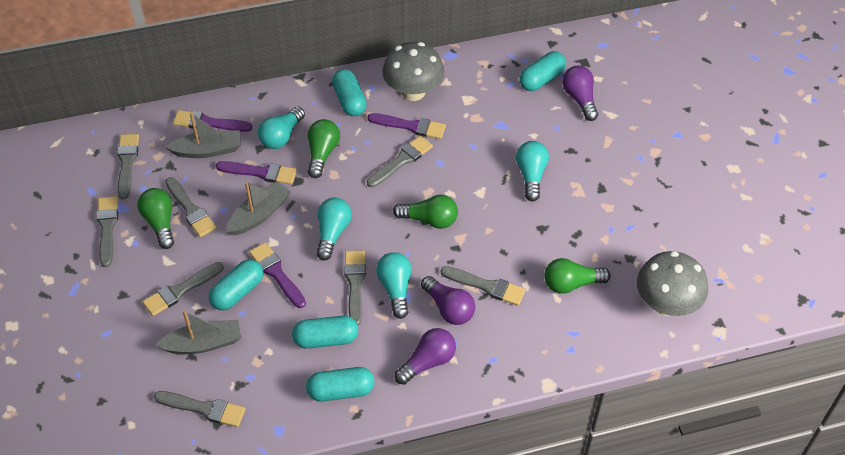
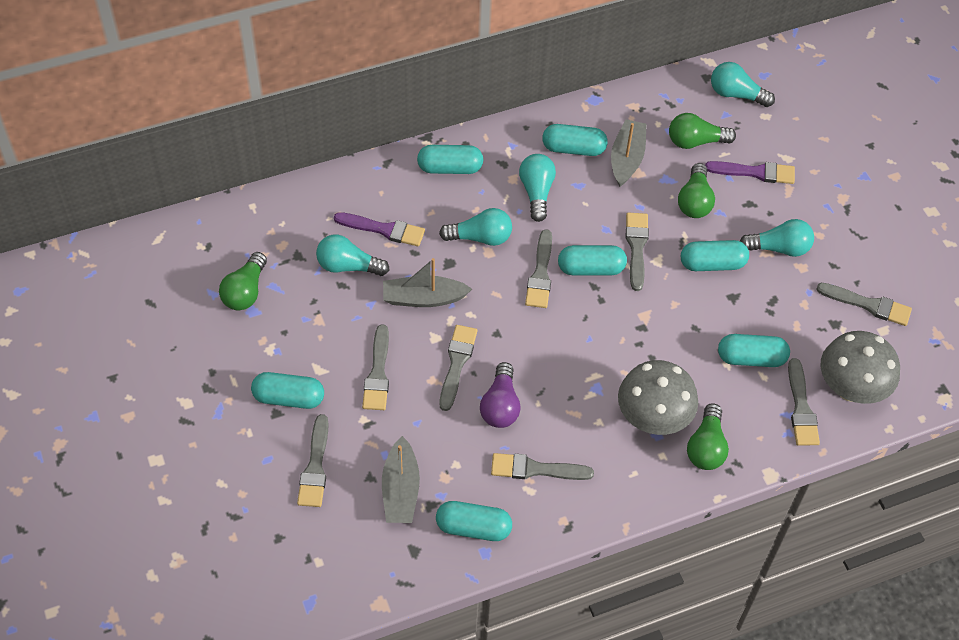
purple brush: [173,110,252,132] [216,161,297,184] [249,242,306,308] [368,113,446,139] = 4 -> [334,212,425,246] [705,161,795,184] = 2
purple light bulb: [394,328,456,385] [421,276,475,325] [562,66,598,121] = 3 -> [480,362,521,428] = 1
turquoise capsule: [209,259,263,310] [292,316,358,349] [306,367,374,402] [332,69,367,116] [519,51,566,91] = 5 -> [251,372,324,409] [417,145,483,174] [436,501,512,541] [542,124,608,156] [558,245,627,275] [681,240,749,271] [718,334,790,367] = 7
turquoise light bulb: [258,107,305,149] [316,198,352,261] [376,252,412,319] [516,141,549,202] = 4 -> [316,234,389,276] [439,208,512,246] [519,154,556,222] [711,62,775,107] [740,219,814,257] = 5

